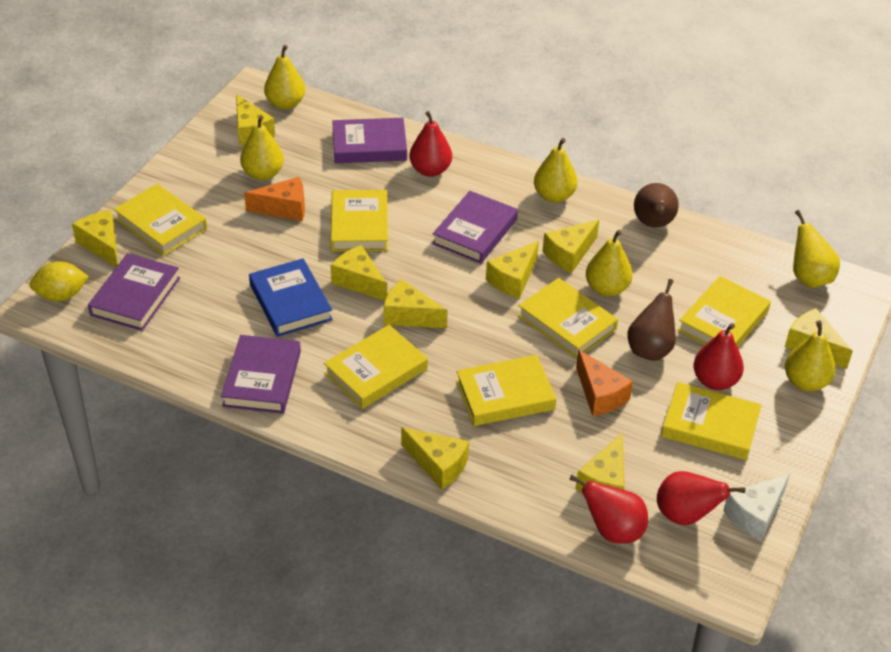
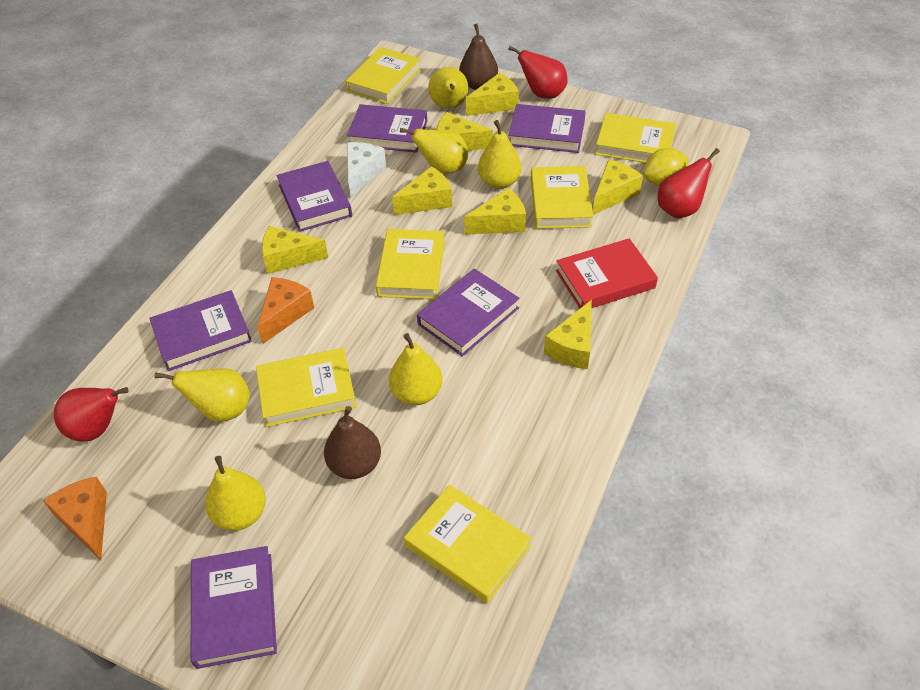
blue book: [249,258,333,337] = 1 -> none = 0
purple book: [88,253,180,331] [221,335,301,414] [332,118,407,163] [432,191,518,264] = 4 -> [149,290,252,371] [191,546,277,669] [277,161,352,232] [347,104,427,153] [417,269,520,357] [509,104,586,153] = 6
red book: none = 0 -> [556,238,658,308] = 1
red pear: [409,111,452,177] [570,475,648,544] [657,471,746,525] [693,323,744,390] = 4 -> [54,387,129,442] [508,46,568,99] [658,148,720,218] = 3
yellow book: [114,184,207,256] [324,325,428,409] [331,190,388,251] [456,355,556,426] [518,278,618,359] [661,382,761,460] [677,276,771,347] = 7 -> [256,348,357,427] [346,47,421,104] [376,229,445,300] [404,485,532,603] [531,166,593,229] [595,113,676,163] = 6
yellow cheese: [72,210,118,267] [236,94,275,146] [331,245,387,301] [383,279,448,328] [401,427,469,490] [486,241,539,299] [543,220,599,273] [576,433,625,493] [785,308,853,369] = 9 -> [262,226,328,274] [392,166,452,215] [437,112,493,151] [464,188,526,235] [466,73,519,116] [544,300,592,369] [593,159,643,215] = 7

